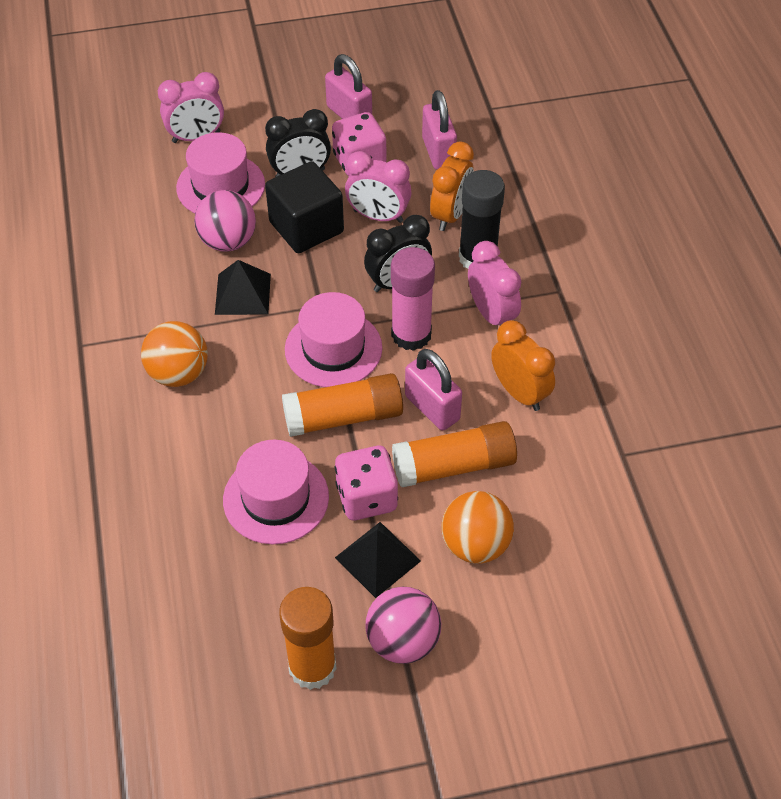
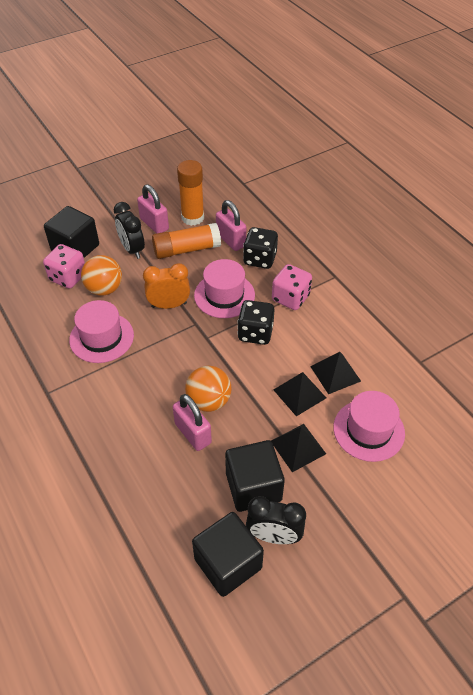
black cube: [265,161,344,253] = 1 -> [44,206,99,258] [192,512,264,597] [225,440,285,512] = 3
black dice: none = 0 -> [237,300,275,345] [243,227,278,269] = 2
black glue stick: [459,170,505,269] = 1 -> none = 0
black pyramid: [215,260,271,315] [335,522,421,598] = 2 -> [271,424,326,472] [274,372,326,416] [310,352,361,394] = 3
orange clock: [430,141,474,231] [491,320,555,411] = 2 -> [143,263,190,309] = 1
orange glue stick: [279,587,337,690] [282,373,403,437] [392,421,517,487] = 3 -> [152,223,221,259] [177,160,204,226] = 2
pink ball: [194,190,256,252] [365,587,441,664] = 2 -> none = 0
pink clock: [158,72,224,143] [345,151,411,223] [468,241,521,326] = 3 -> none = 0
pink glue stick: [391,247,435,351] = 1 -> none = 0

